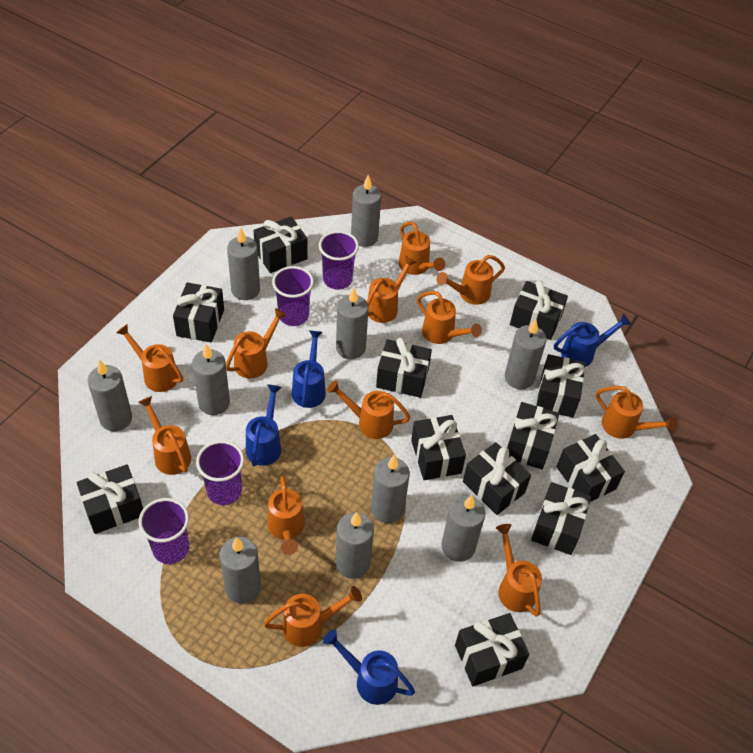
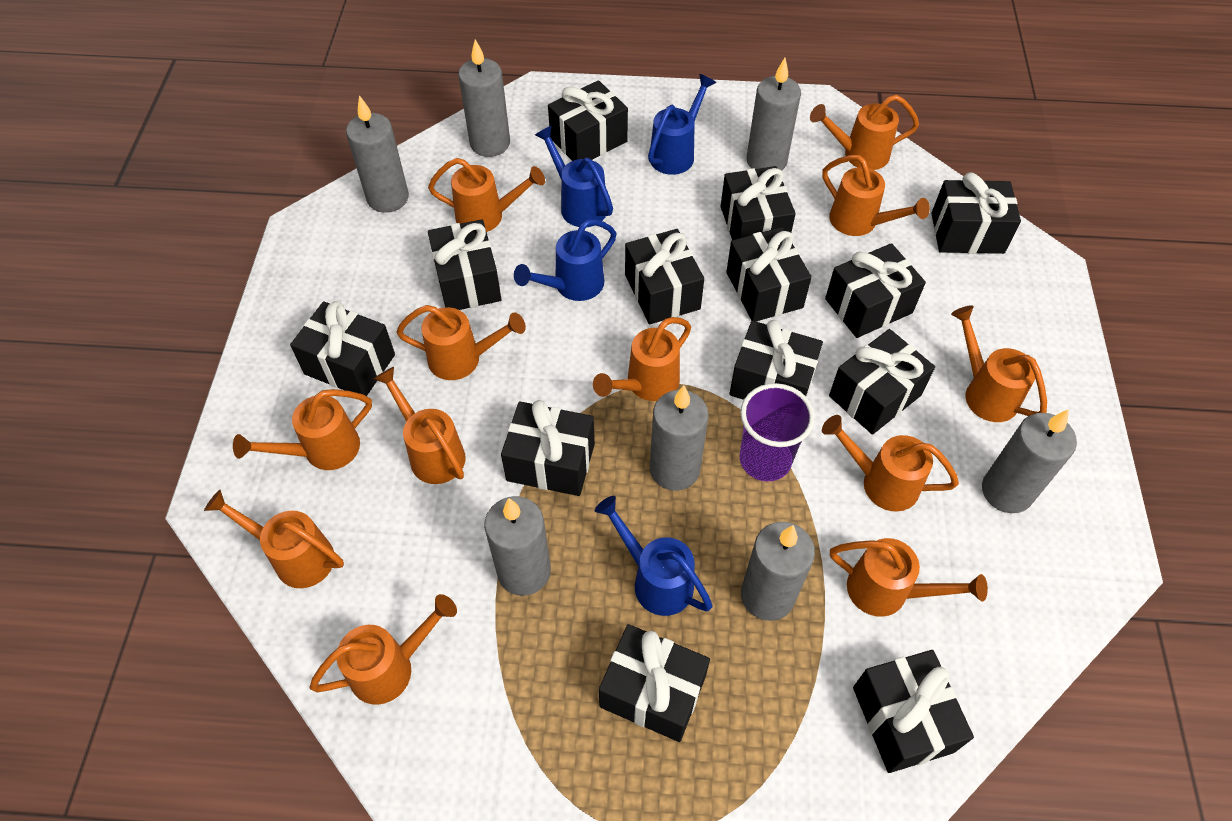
black gift: [77,464,143,534] [173,282,224,343] [254,216,308,273] [376,338,432,398] [411,415,466,480] [455,613,529,686] [463,442,531,515] [507,402,559,469] [510,280,568,340] [531,482,591,555] [536,354,586,418] [557,434,625,502] = 12 -> [290,301,395,396] [428,219,502,310] [501,400,595,496] [548,80,628,161] [599,624,710,742] [625,229,704,324] [721,166,796,240] [726,227,812,321] [729,320,823,400] [825,243,926,338] [829,329,935,435] [853,650,974,773] [931,172,1021,254] = 13
grey candle: [87,360,132,431] [192,344,230,415] [220,537,261,604] [227,228,260,300] [336,288,369,359] [336,512,374,579] [351,175,381,247] [371,455,410,523] [442,495,485,562] [505,319,546,389] = 10 -> [346,95,409,213] [458,39,510,157] [484,496,551,596] [650,385,709,491] [741,522,815,621] [746,58,801,170] [982,409,1077,513] = 7
purple cup: [138,498,189,564] [196,440,244,505] [272,266,314,326] [319,231,359,290] = 4 -> [740,383,815,481] = 1

